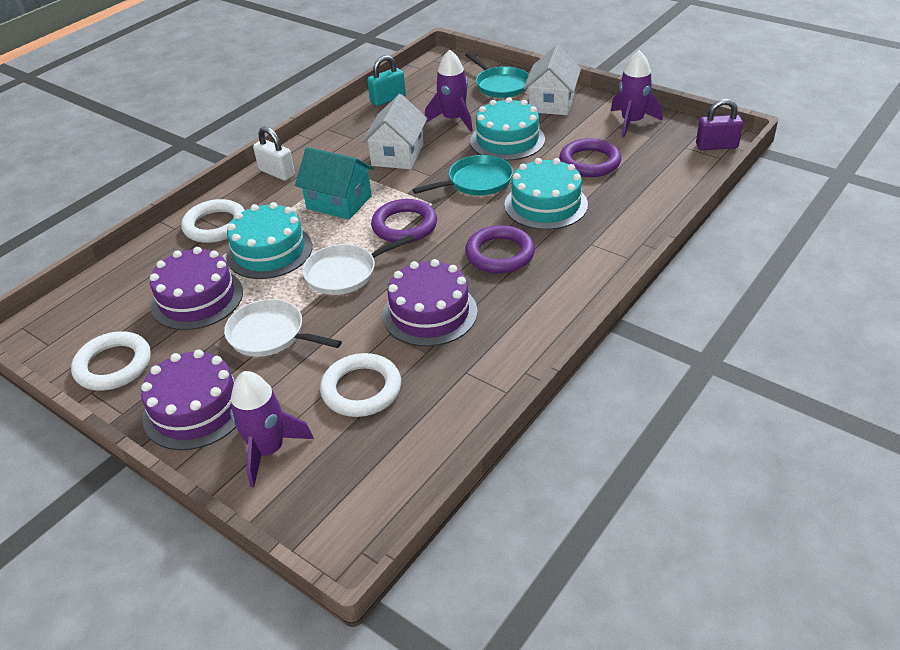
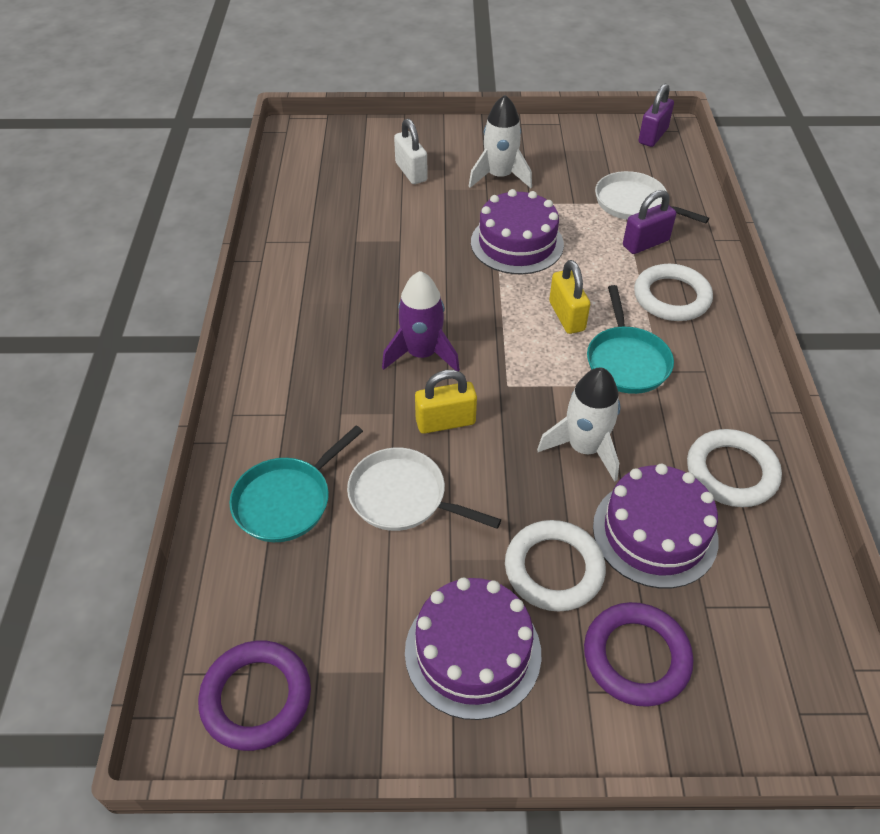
purple padlock: [696,99,743,150] = 1 -> [623,190,676,254] [638,84,674,147] = 2
purple ring: [371,199,437,243] [465,225,535,273] [559,138,621,177] = 3 -> [198,640,311,751] [584,602,693,707] = 2
purple rocket: [230,371,314,487] [425,49,473,132] [611,50,663,138] = 3 -> [382,271,460,371] = 1
turquoise cake: [226,202,313,279] [470,97,545,161] [504,158,588,230] = 3 -> none = 0
turquoise house: [295,147,374,220] = 1 -> none = 0
turquoise padlock: [367,55,406,106] = 1 -> none = 0
white house: [362,94,428,169] [524,45,581,115] = 2 -> none = 0
white rocket: none = 0 -> [469,95,532,188] [537,367,621,482] = 2
yellow padlock: none = 0 -> [415,370,477,434] [549,260,590,334] = 2

